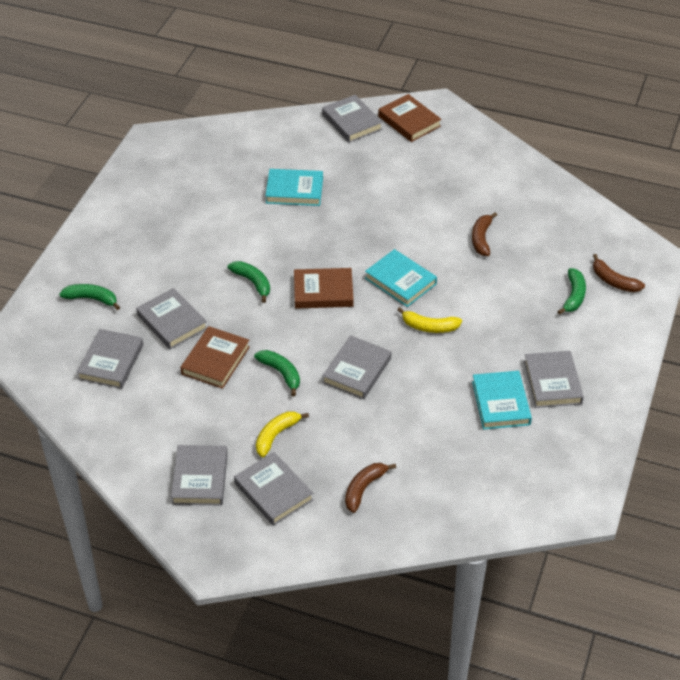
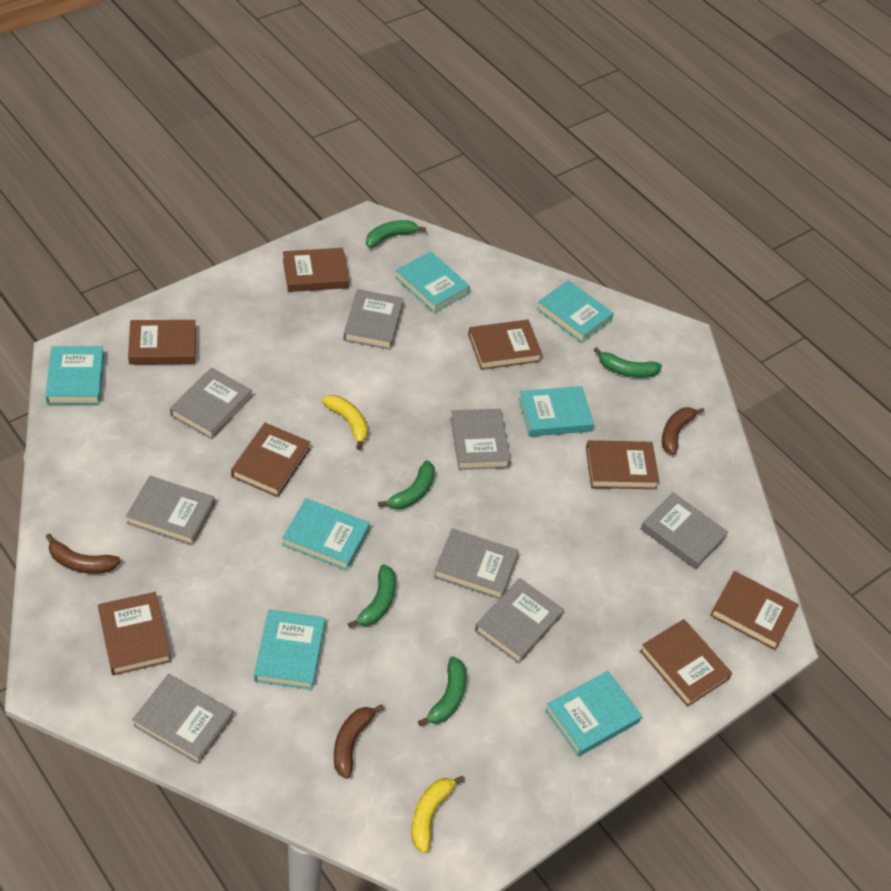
brown book: [180,326,250,389] [294,268,354,309] [378,94,442,142] = 3 -> [98,592,171,675] [128,320,196,365] [231,423,310,497] [283,248,349,292] [468,320,542,370] [586,440,660,489] [640,619,732,707] [710,571,799,650] = 8
green banana: [59,284,120,310] [227,261,270,303] [254,350,300,396] [557,268,586,315] = 4 -> [348,564,396,628] [366,220,426,248] [378,460,435,509] [418,656,466,726] [594,347,662,378] = 5
grey book: [77,329,143,389] [136,288,207,349] [171,445,228,506] [234,452,313,526] [322,95,383,143] [322,335,391,400] [524,351,584,408] = 7 -> [126,476,215,545] [132,674,233,764] [170,368,252,439] [343,289,403,350] [434,528,519,599] [450,409,511,470] [475,578,564,664] [641,492,728,569] = 8
turquoise book: [265,169,323,206] [365,249,437,307] [472,371,532,430] = 3 -> [45,346,104,404] [254,610,325,690] [282,498,370,571] [395,251,470,313] [519,386,594,437] [537,280,614,343] [545,671,642,757] = 7

